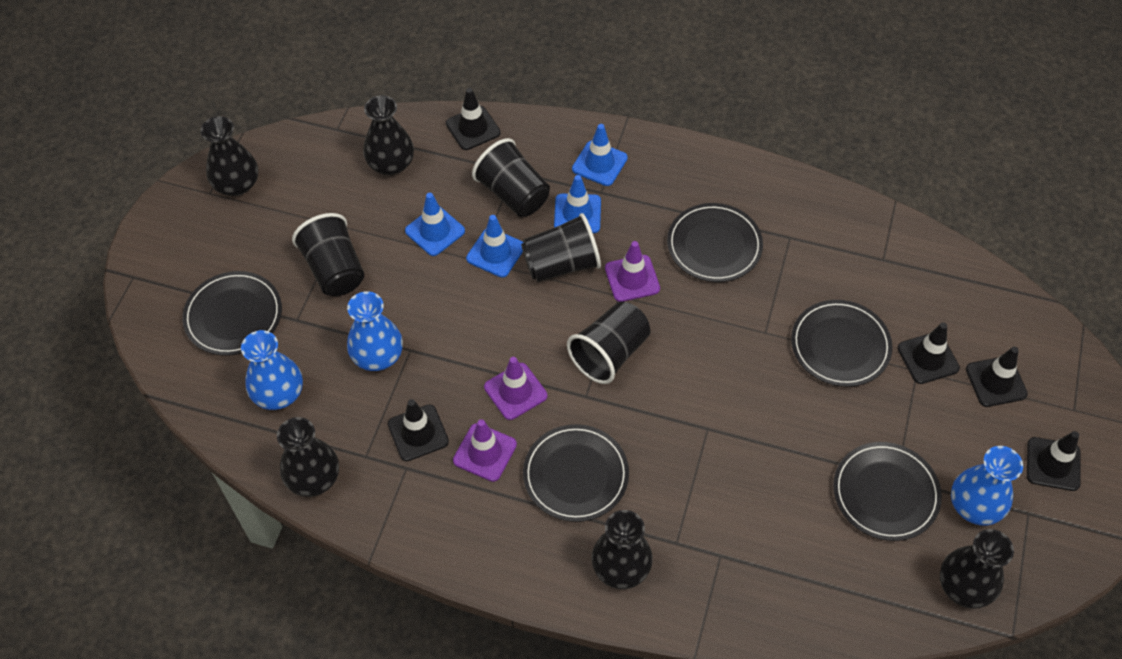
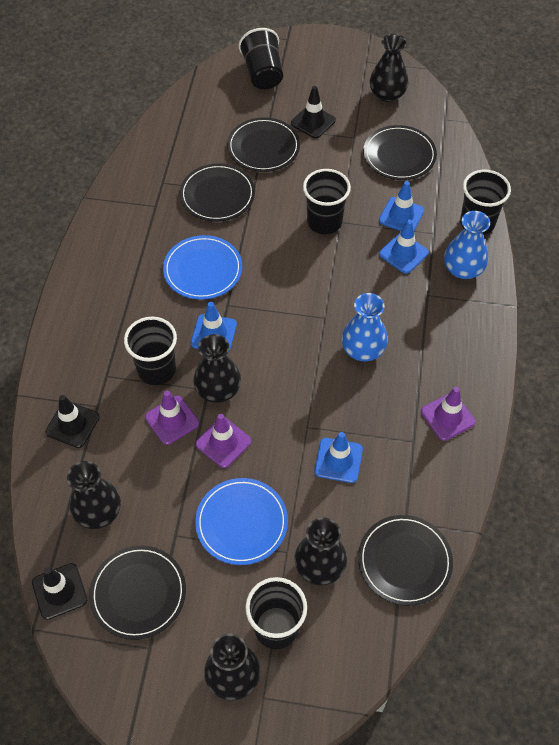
black cup: [292,213,364,296] [472,138,550,217] [521,213,601,282] [567,301,650,384] = 4 -> [124,317,177,385] [239,28,283,89] [245,577,307,649] [303,169,351,234] [460,170,511,235] = 5
black traffic cone: [388,399,449,461] [446,88,501,150] [897,323,960,384] [966,347,1028,407] [1027,431,1081,491] = 5 -> [32,563,87,620] [45,395,99,448] [291,86,336,139] = 3
blue plate: none = 0 -> [163,235,242,300] [195,478,288,565] = 2
blue vase: [241,330,303,410] [347,291,403,371] [951,446,1023,526] = 3 -> [342,293,388,361] [444,211,490,279] = 2

